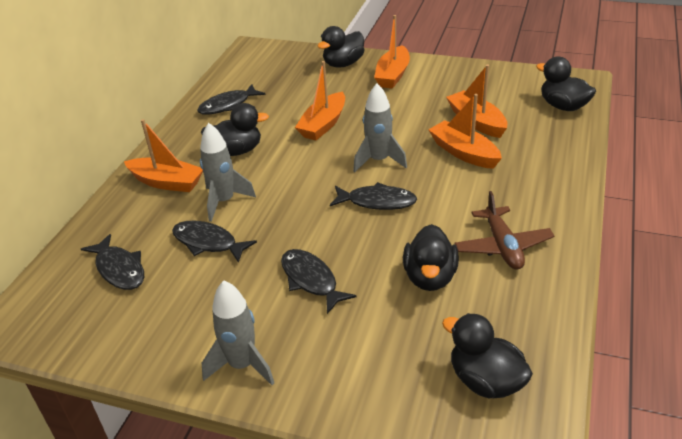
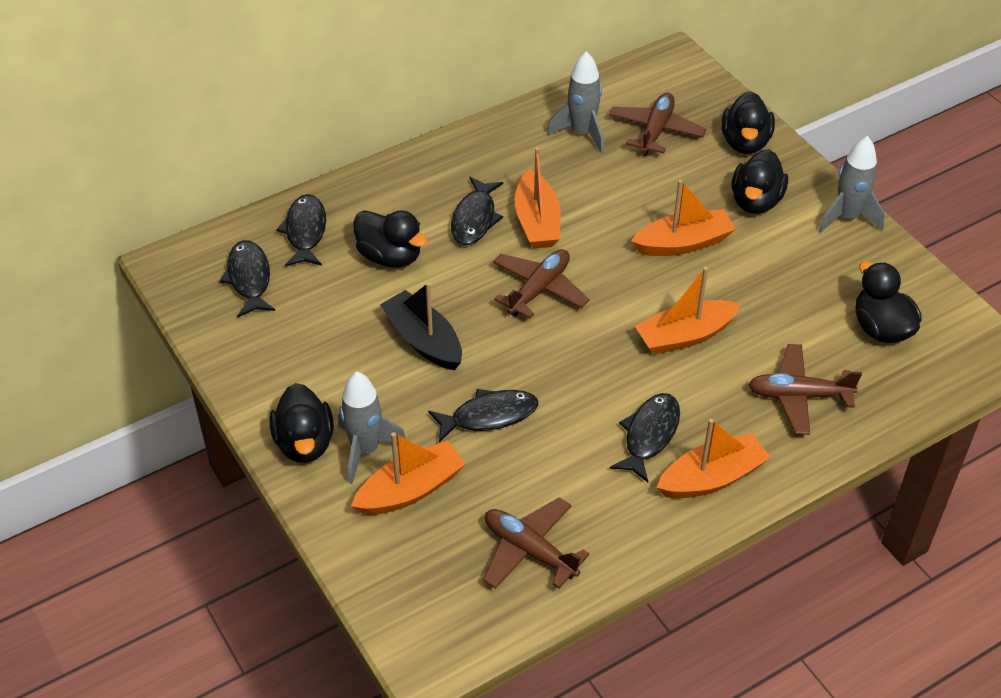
black boat: none = 0 -> [380,282,462,370] = 1
brown plane: [454,191,554,270] = 1 -> [483,497,589,589] [493,249,589,319] [609,93,706,156] [748,344,862,435] = 4

